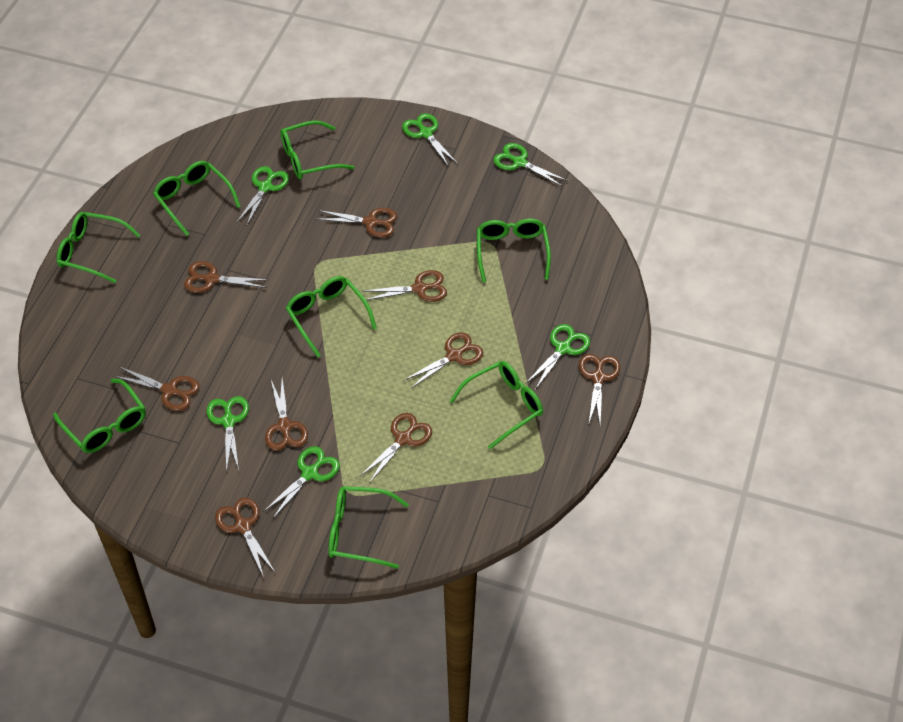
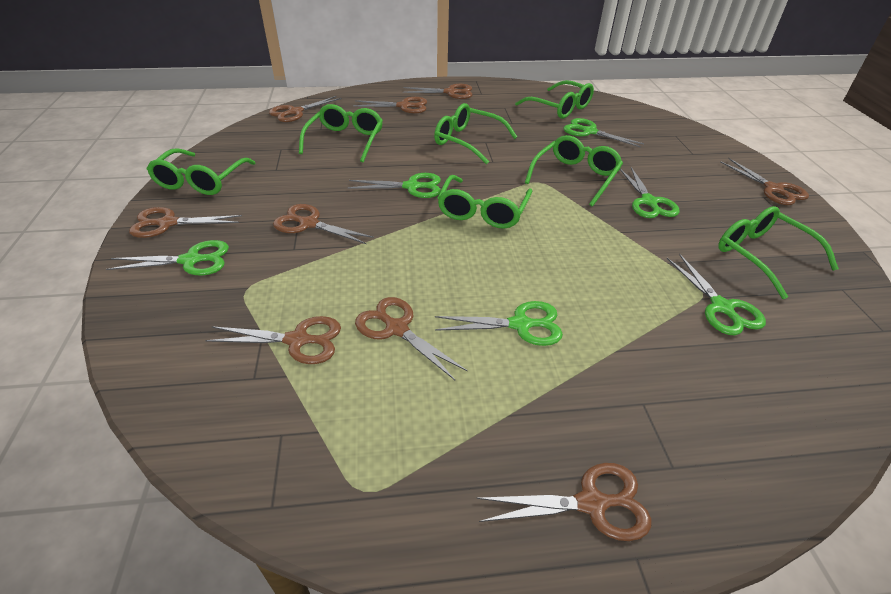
green glasses: [53,378,146,453] [56,212,140,283] [153,161,241,236] [280,120,354,179] [286,276,377,357] [328,486,409,569] [450,361,543,449] [477,218,551,283] = 8 -> [147,148,255,195] [299,104,383,162] [434,103,517,164] [437,175,532,229] [515,80,594,119] [525,135,623,206] [718,206,839,299] = 7

